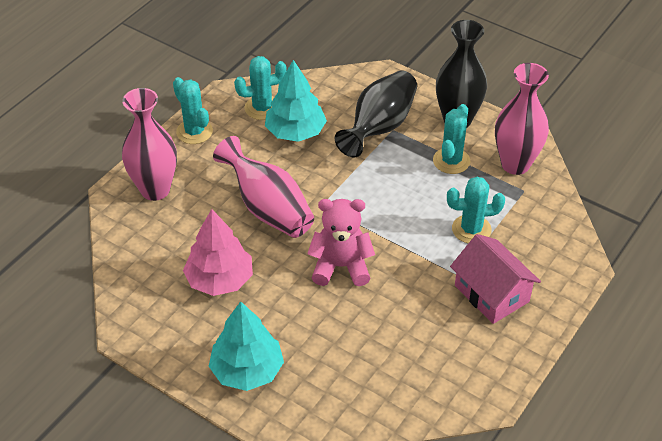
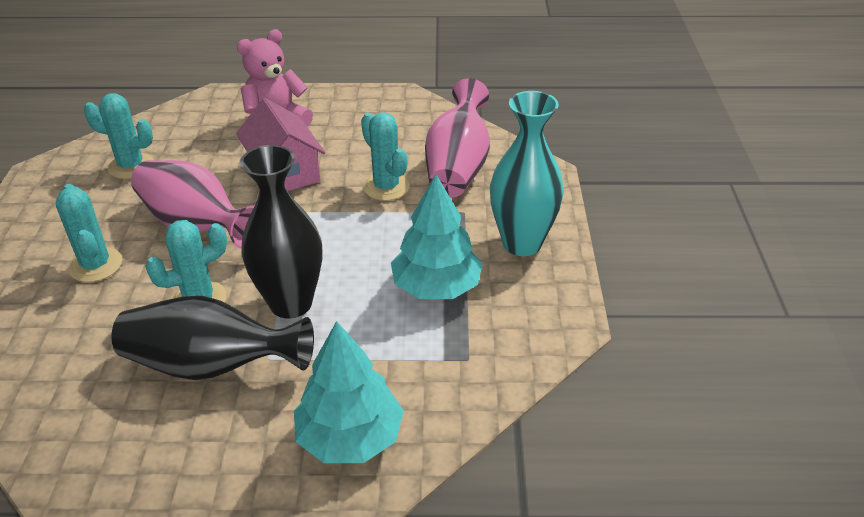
pink tree: [183,209,253,296] = 1 -> none = 0
pink vase: [122,88,177,201] [213,136,314,238] [495,63,549,175] = 3 -> [131,160,254,249] [425,78,490,198] = 2
turquoise vase: none = 0 -> [490,91,564,256] = 1

